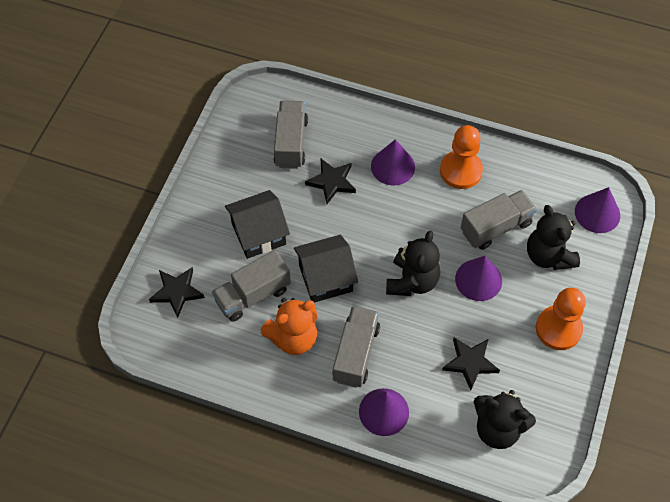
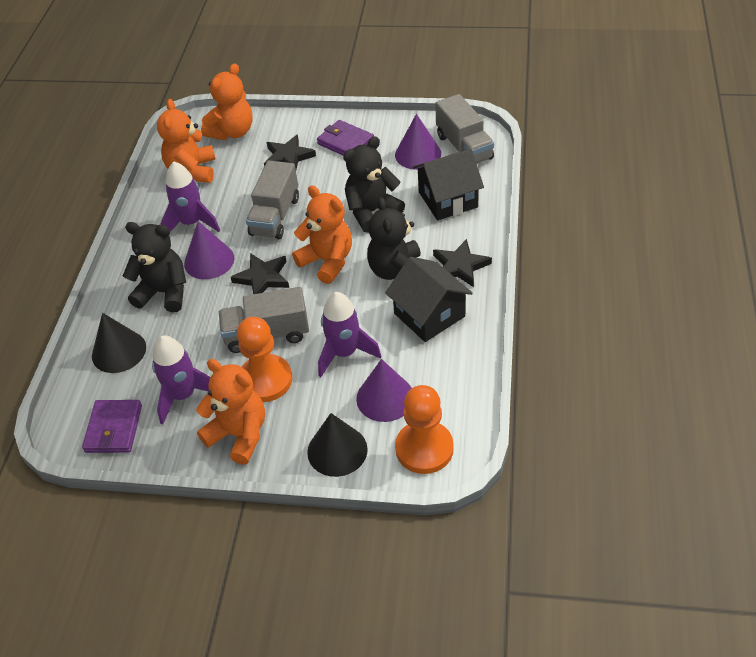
black cone: none = 0 -> [92,313,146,373] [307,413,368,477] = 2
grey truck: [212,250,291,322] [273,100,308,169] [332,306,380,388] [461,190,537,250] = 4 -> [219,287,309,353] [246,160,299,239] [435,94,494,163] = 3
orange teddy bear: [260,298,317,355] = 1 -> [157,99,216,183] [196,359,265,465] [201,63,253,140] [292,185,352,284] = 4
purple cone: [359,388,409,436] [371,139,415,186] [455,256,502,301] [575,187,620,233] = 4 -> [184,221,234,279] [356,359,411,422] [395,114,441,170] = 3
purple rocket: none = 0 -> [152,336,211,425] [160,162,220,232] [318,292,381,377] = 3
purple wallet: none = 0 -> [82,400,142,453] [317,120,374,156] = 2

